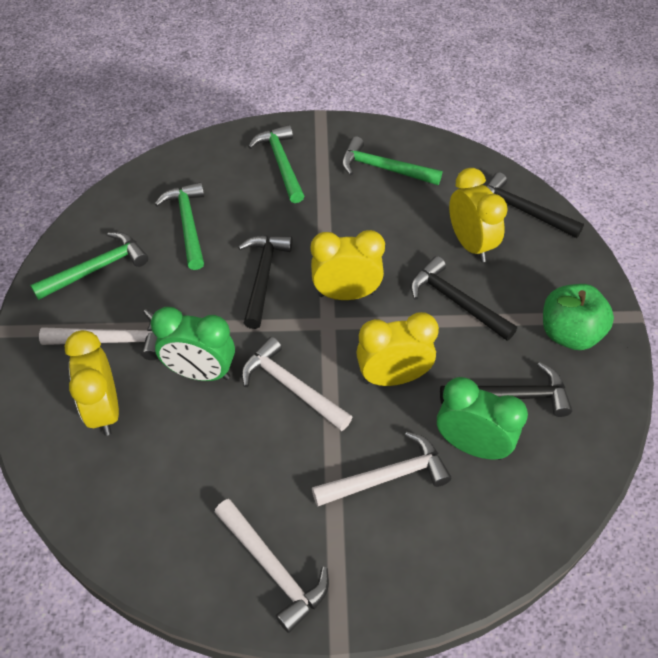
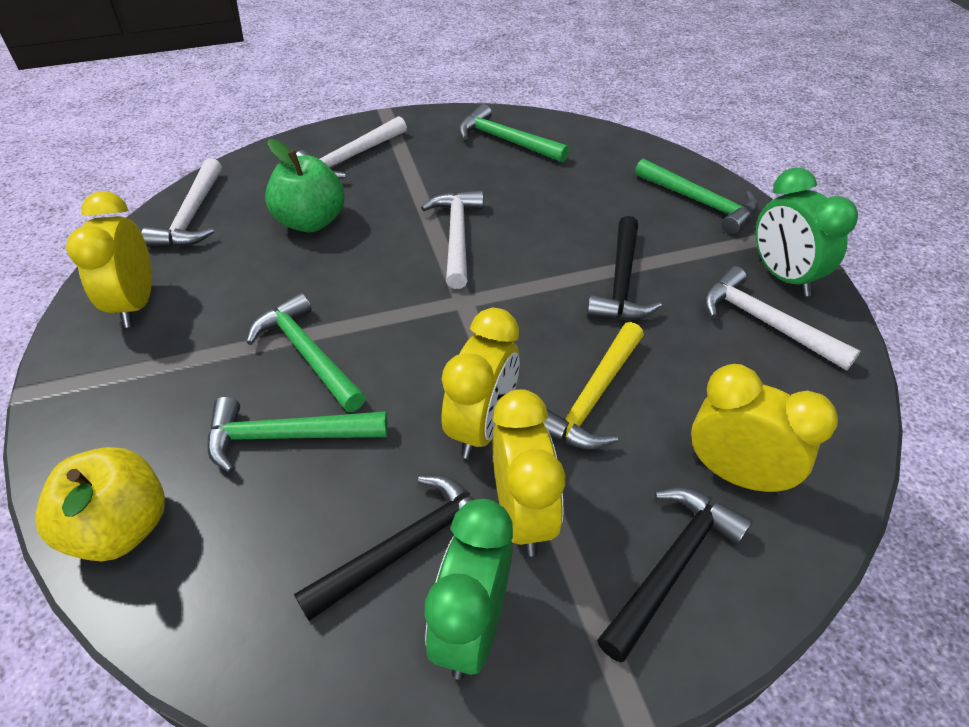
black hammer: [238,235,292,329] [411,256,517,341] [440,362,572,417] [486,172,584,238] = 4 -> [294,476,474,621] [587,216,662,320] [597,488,753,663] = 3
yellow apple: none = 0 -> [35,447,165,562] = 1
yellow hammer: none = 0 -> [543,322,644,450] = 1

